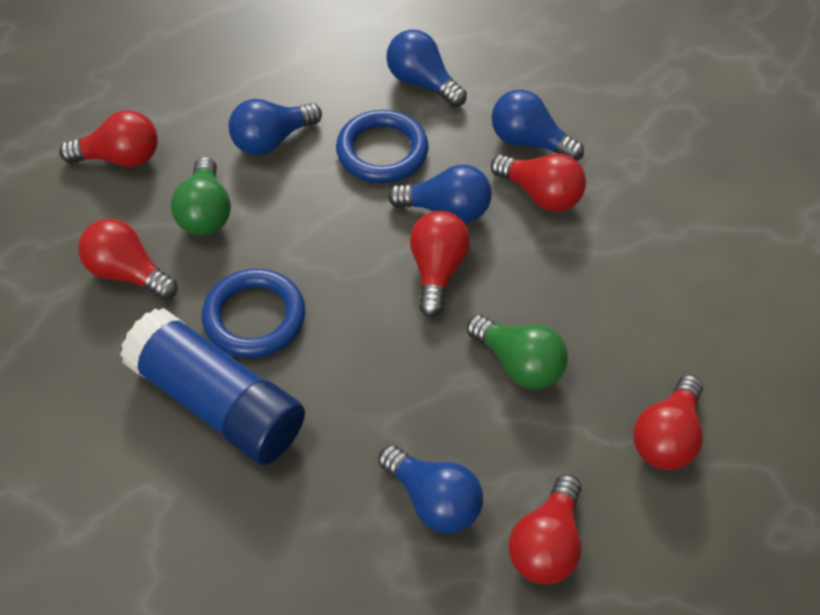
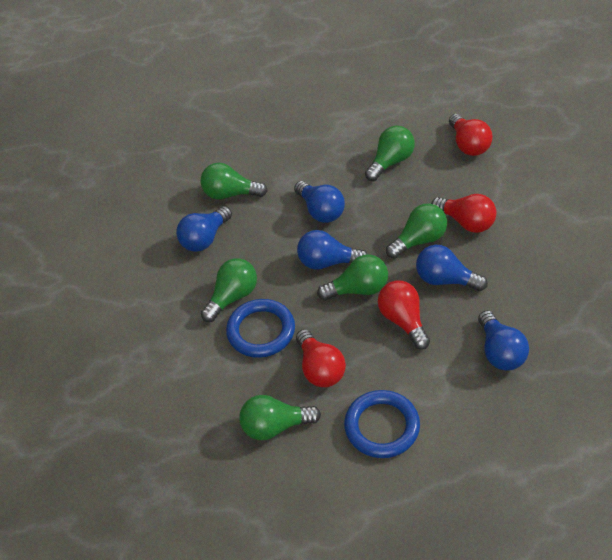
blue glue stick: [120,308,305,465] = 1 -> none = 0
green light bulb: [171,156,231,235] [467,315,568,389] = 2 -> [200,163,268,200] [201,258,257,322] [239,395,321,440] [317,254,388,301] [365,126,415,181] [386,204,447,259] = 6
red light bulb: [59,110,158,167] [79,219,178,300] [410,211,470,317] [491,153,586,212] [509,474,582,584] [633,375,703,470] = 6 -> [296,329,346,387] [378,280,430,350] [431,194,496,233] [449,114,493,156] = 4

